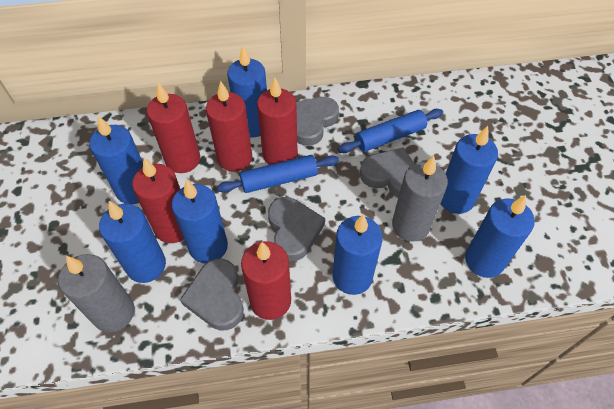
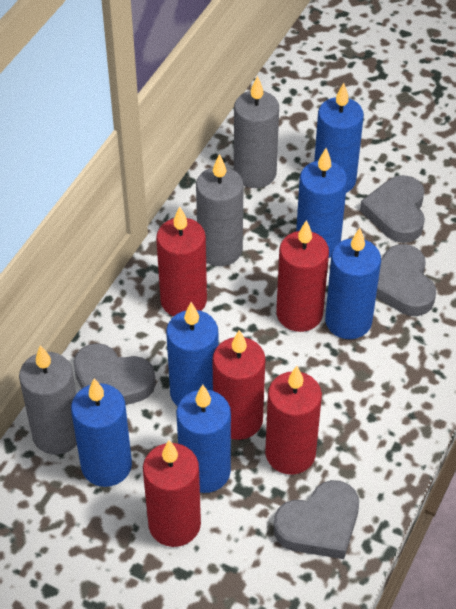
blue candle: [89,116,143,204] [99,201,166,283] [172,180,228,263] [227,46,267,137] [333,214,383,295] [440,126,498,214] [465,195,535,278] = 7 -> [71,378,132,487] [166,302,218,406] [176,385,231,493] [296,148,347,258] [314,83,364,193] [325,228,381,339] = 6
blue rolling pin: [217,155,339,193] [338,109,443,153] = 2 -> none = 0
grey candle: [58,254,134,332] [392,156,448,242] = 2 -> [19,345,77,455] [196,154,244,266] [234,75,279,188] = 3

